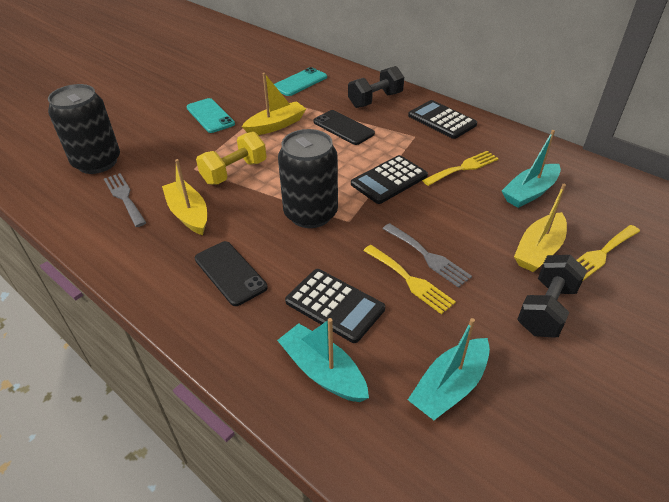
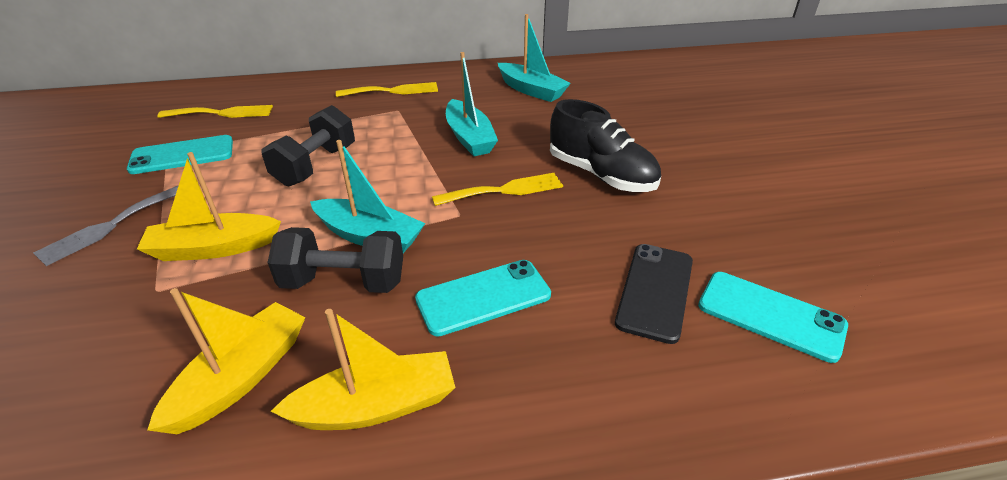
black calculator: [285,269,385,343] [351,155,428,204] [408,100,477,139] = 3 -> none = 0
black can: [48,84,120,174] [278,129,338,228] = 2 -> none = 0
black phone: [195,241,268,306] [313,110,375,145] = 2 -> [615,244,693,344] = 1
black shoe: none = 0 -> [550,99,661,192] = 1
grey fork: [104,173,146,227] [383,223,472,288] = 2 -> [33,185,179,266] = 1
turquoise phone: [186,98,235,133] [274,67,327,96] = 2 -> [127,135,233,174] [415,260,551,337] [698,272,848,363] = 3
yellow dumbbell: [196,132,267,185] = 1 -> none = 0

